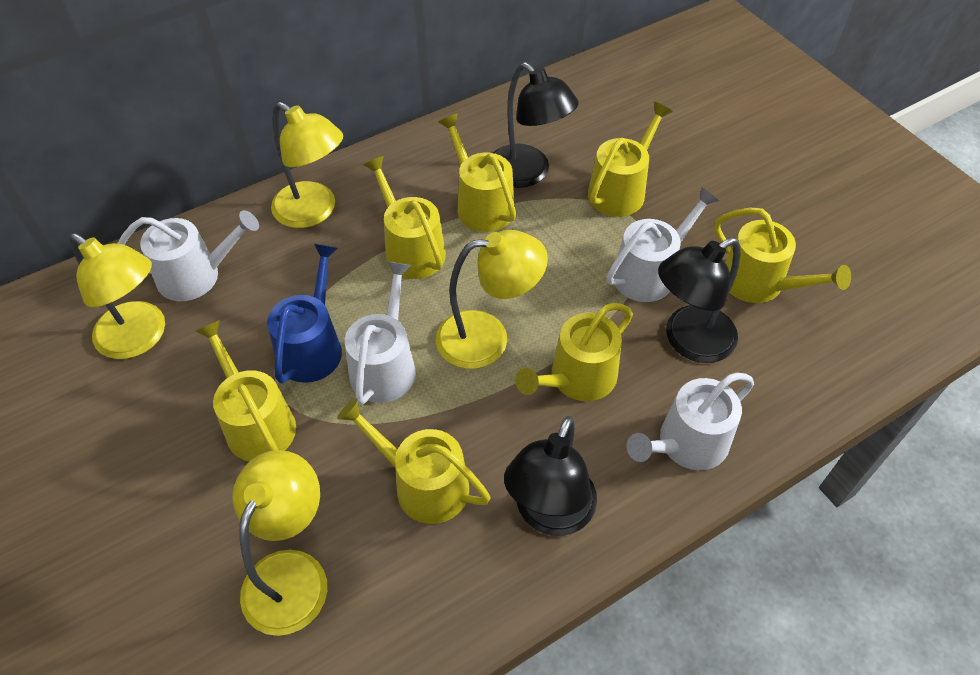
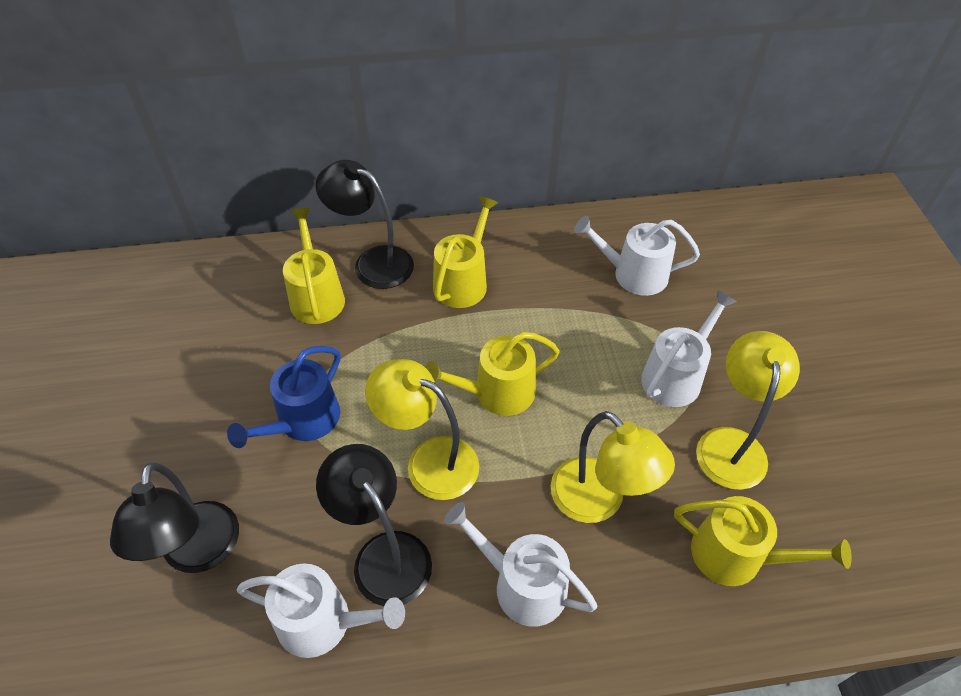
yellow lamp: [69,233,165,359] [232,450,327,636] [271,102,343,228] [436,230,548,369] = 4 -> [365,359,479,500] [551,411,675,523] [696,331,800,490] = 3
yellow watering can: [195,320,296,462] [337,398,491,524] [364,156,446,279] [438,113,516,232] [515,303,633,401] [588,102,673,217] [714,208,851,303] = 7 -> [283,208,345,324] [425,332,560,416] [433,196,498,308] [674,496,852,586] = 4

